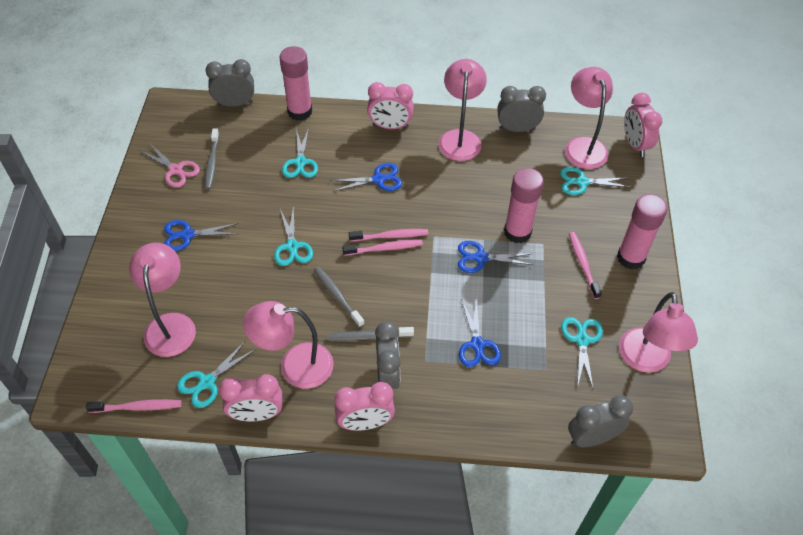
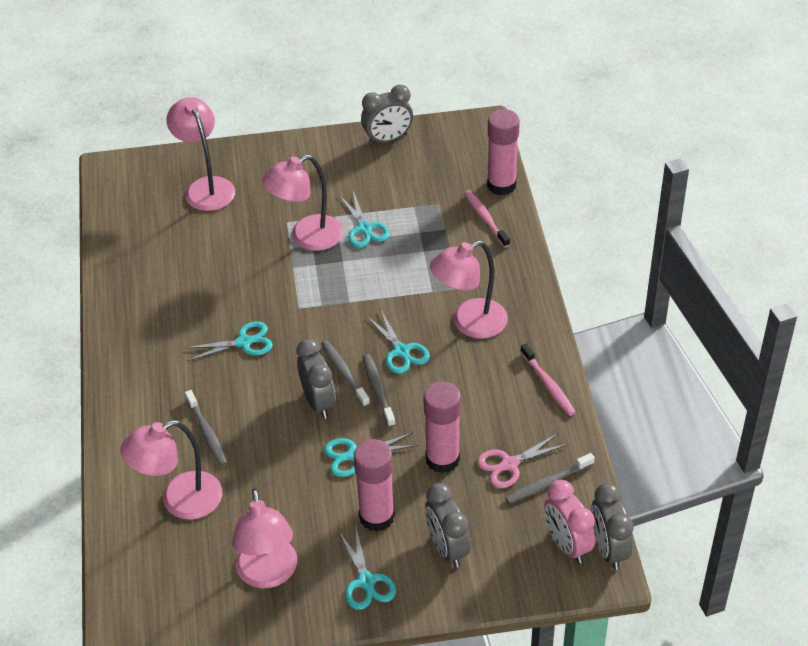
blue scissors: [164,220,238,251] [330,163,402,192] [458,241,533,273] [459,299,501,367] = 4 -> none = 0
grey toothbrush: [205,129,219,189] [314,266,364,328] [327,327,414,341] = 3 -> [185,390,228,466] [321,340,370,407] [363,354,396,427] [505,453,595,503] = 4
pink clock: [219,374,283,422] [335,382,395,431] [367,82,414,129] [624,93,662,157] = 4 -> [544,480,595,563] = 1
pink toothbrush: [86,399,182,413] [342,240,423,256] [349,229,428,242] [569,232,602,299] = 4 -> [464,190,510,247] [521,343,576,416] = 2

